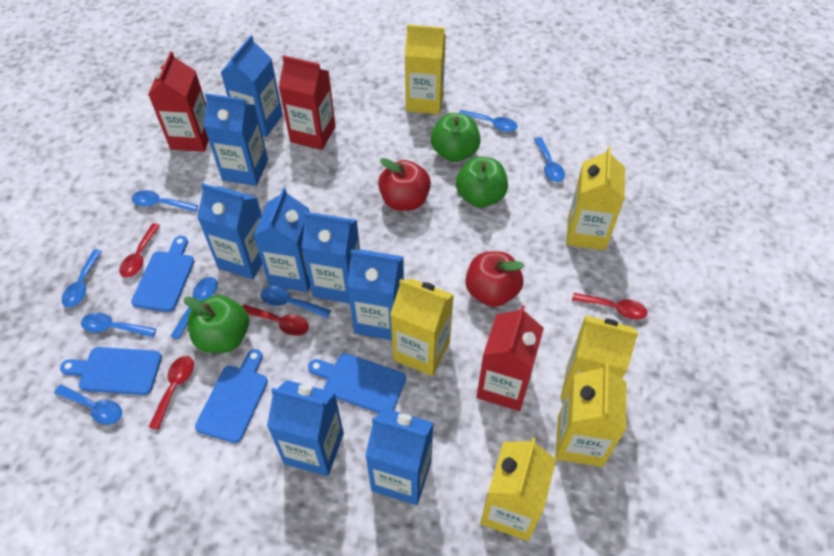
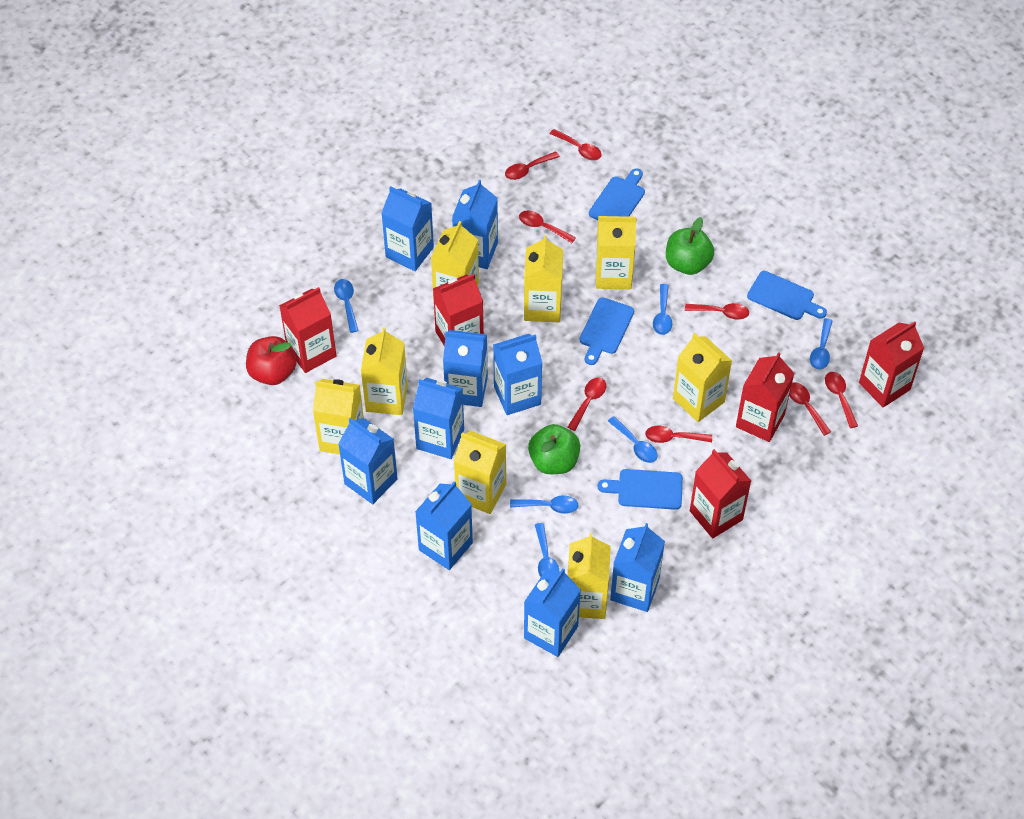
blue carton: [197,183,262,279] [204,93,268,186] [220,35,283,137] [254,188,310,292] [267,380,344,476] [301,212,360,303] [347,249,404,340] [365,408,434,505] = 8 -> [338,418,398,504] [381,186,434,271] [413,377,464,459] [415,481,473,570] [443,330,488,407] [452,180,498,269] [493,334,542,415] [524,568,581,657] [610,523,665,612] = 9
blue spoon: [54,384,122,425] [62,249,102,307] [81,312,156,337] [132,190,198,212] [171,277,218,340] [260,286,331,318] [459,110,518,132] [534,137,565,182] = 8 -> [334,279,359,333] [510,495,579,514] [535,523,559,577] [608,416,658,463] [653,284,672,335] [810,318,833,369] = 6
green apple: [183,295,249,353] [431,113,481,162] [456,157,508,207] = 3 -> [528,424,580,474] [666,217,714,275] = 2
red apple: [378,158,431,211] [465,251,524,307] = 2 -> [246,336,297,385] = 1
red carton: [148,51,209,152] [279,55,336,150] [477,305,544,411] = 3 -> [279,287,336,373] [433,274,484,346] [690,449,751,538] [736,352,794,442] [859,321,924,407] = 5
red spoon: [119,223,161,278] [149,356,194,430] [242,304,309,336] [572,293,648,320] = 4 -> [505,151,560,180] [519,210,576,243] [550,129,601,160] [568,377,606,431] [645,425,712,443] [685,303,749,319] [789,382,831,436] [825,372,858,428] = 8
yellow carton: [390,278,454,376] [405,24,446,115] [480,438,557,541] [555,363,626,467] [561,315,639,400] [566,147,625,250] = 6 -> [313,379,364,455] [361,327,408,415] [431,221,479,301] [454,430,506,514] [524,235,563,322] [568,533,611,619] [596,216,637,289] [673,333,732,422] = 8

